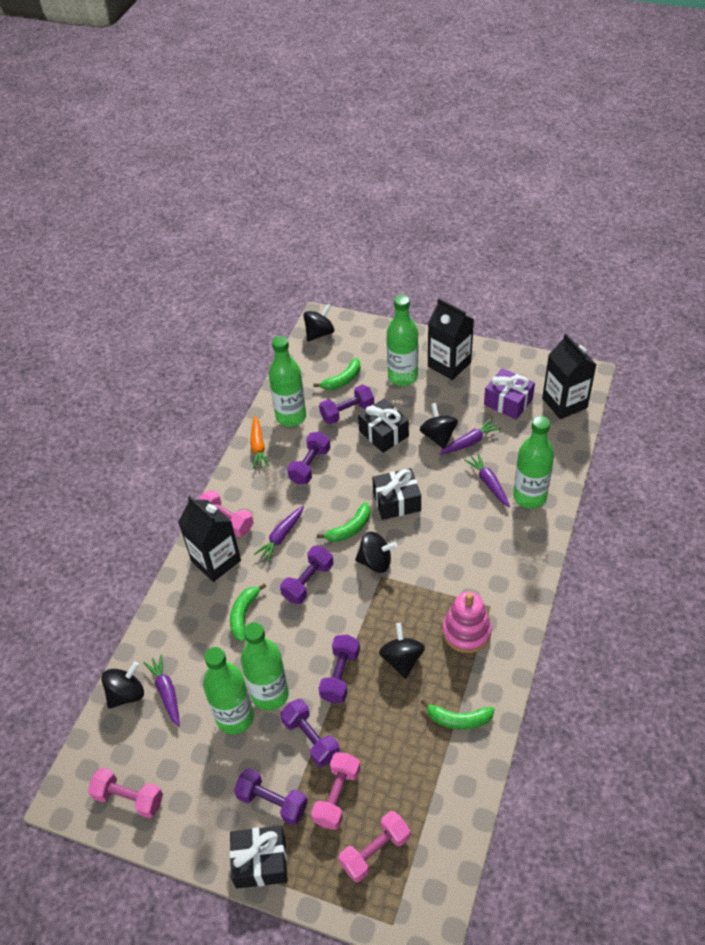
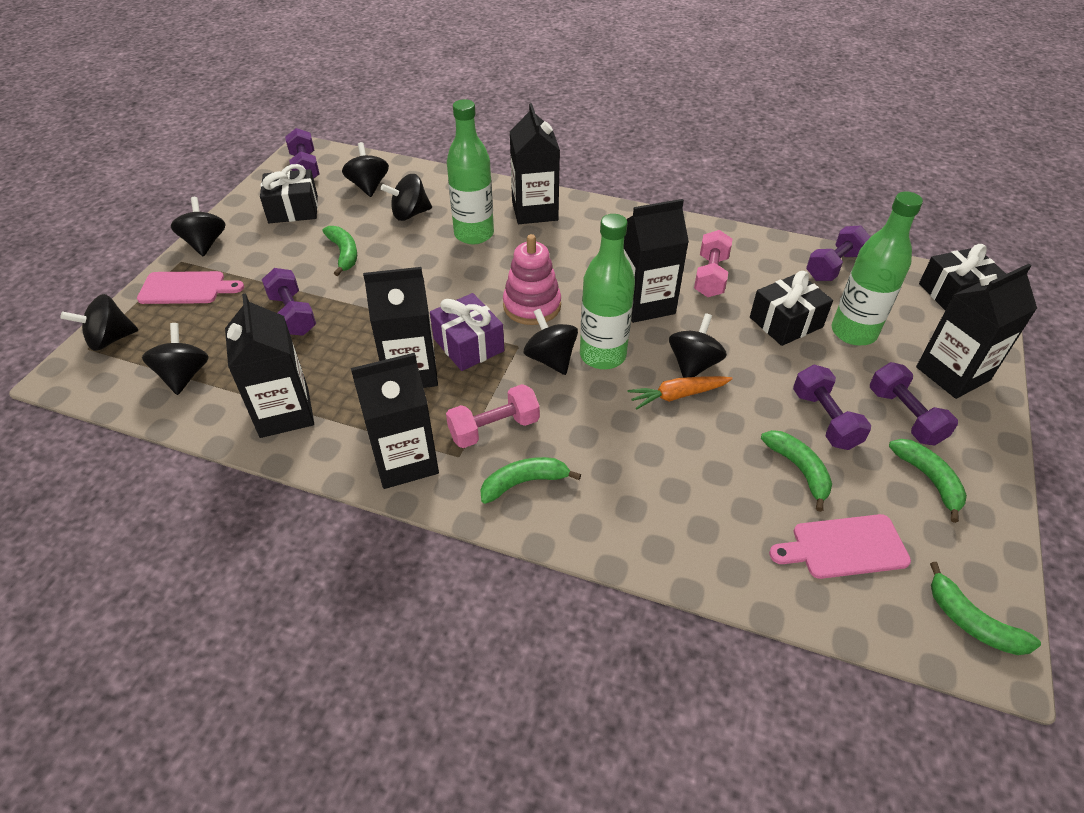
black carton: [178,496,241,582] [428,298,474,380] [542,333,597,419] = 3 -> [225,293,314,438] [351,353,439,489] [363,267,438,388] [510,103,560,224] [624,199,689,323] [916,264,1037,399] = 6
black spinning top: [101,661,144,709] [303,304,334,342] [355,532,397,573] [379,623,425,679] [420,403,458,449] = 5 -> [60,294,138,351] [142,323,209,395] [171,197,226,256] [342,142,389,197] [381,174,432,221] [524,309,578,375] [669,313,727,378] = 7
green banana: [230,583,266,642] [313,358,360,390] [317,502,370,542] [421,699,495,729] = 4 -> [322,226,357,276] [480,457,581,504] [761,430,832,512] [889,439,967,523] [930,562,1041,655] = 5
green bottle: [203,647,254,734] [241,622,289,710] [269,336,306,427] [387,295,418,386] [513,416,554,509] = 5 -> [447,99,494,244] [580,214,635,369] [832,191,923,346] = 3
pink cutting board: none = 0 -> [137,271,244,304] [769,514,911,579] = 2
pink dumbbell: [88,767,163,818] [199,490,254,537] [311,752,361,830] [339,811,410,882] = 4 -> [446,384,540,448] [694,230,733,297] = 2
purple carrot: [144,654,180,727] [254,505,304,562] [440,419,501,455] [464,453,510,507] = 4 -> none = 0
purple dumbbell: [234,768,308,825] [280,546,333,604] [280,699,340,767] [287,432,330,484] [318,635,360,703] [319,385,374,424] = 6 -> [262,268,316,336] [285,128,320,179] [793,364,871,450] [806,226,870,281] [870,362,958,446] = 5

